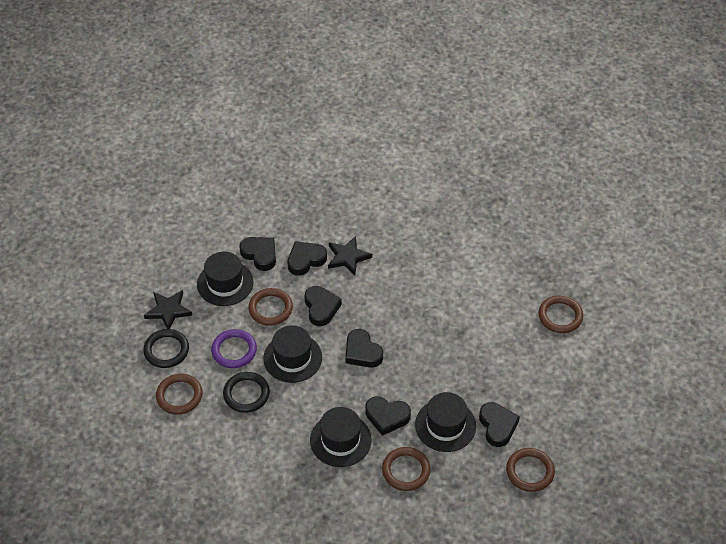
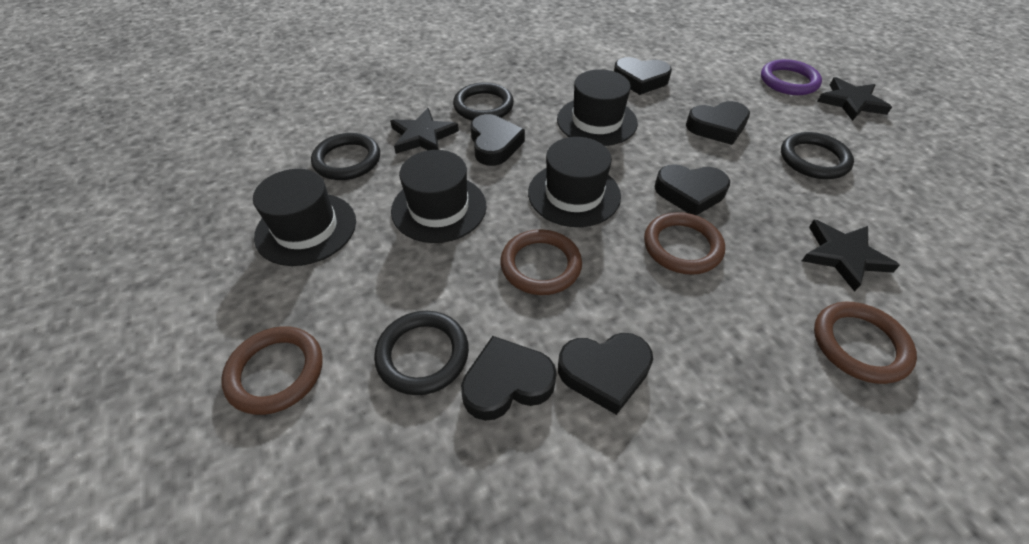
black ring: [143,329,189,368] [223,372,270,413] = 2 -> [311,133,380,180] [374,311,469,395] [453,82,514,121] [781,132,854,179] = 4
black star: [144,290,193,329] [328,236,372,275] = 2 -> [390,108,459,154] [802,220,900,292] [817,77,892,121] = 3
brown ring: [156,374,203,414] [248,288,293,326] [382,447,430,491] [506,448,555,492] [539,296,583,333] = 5 -> [221,326,323,415] [500,229,582,295] [644,212,725,275] [814,302,917,384] = 4

